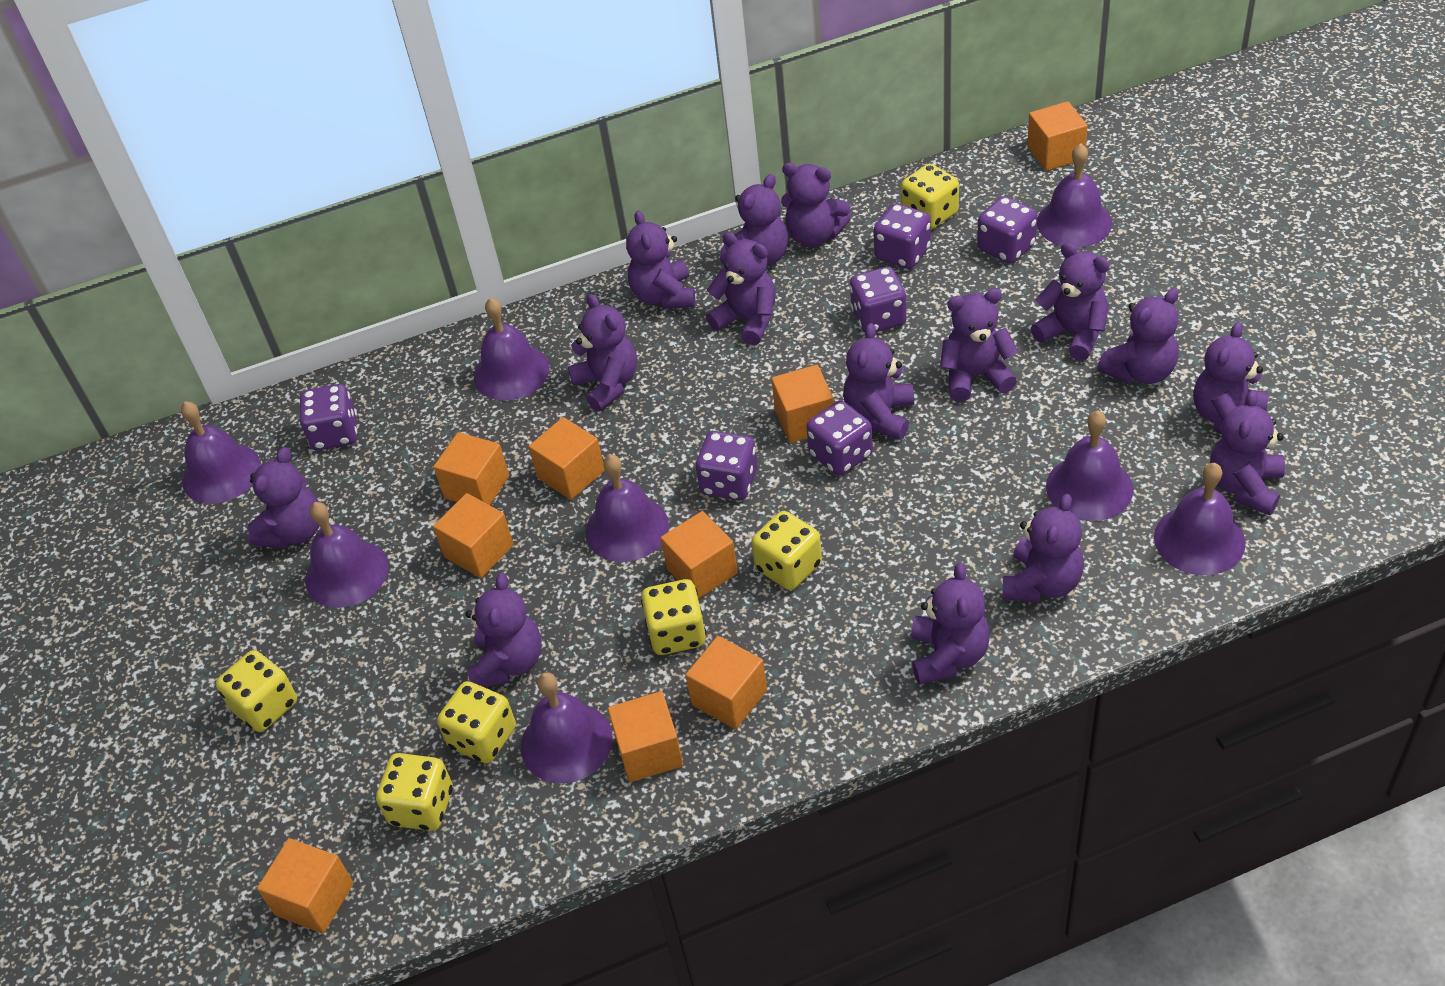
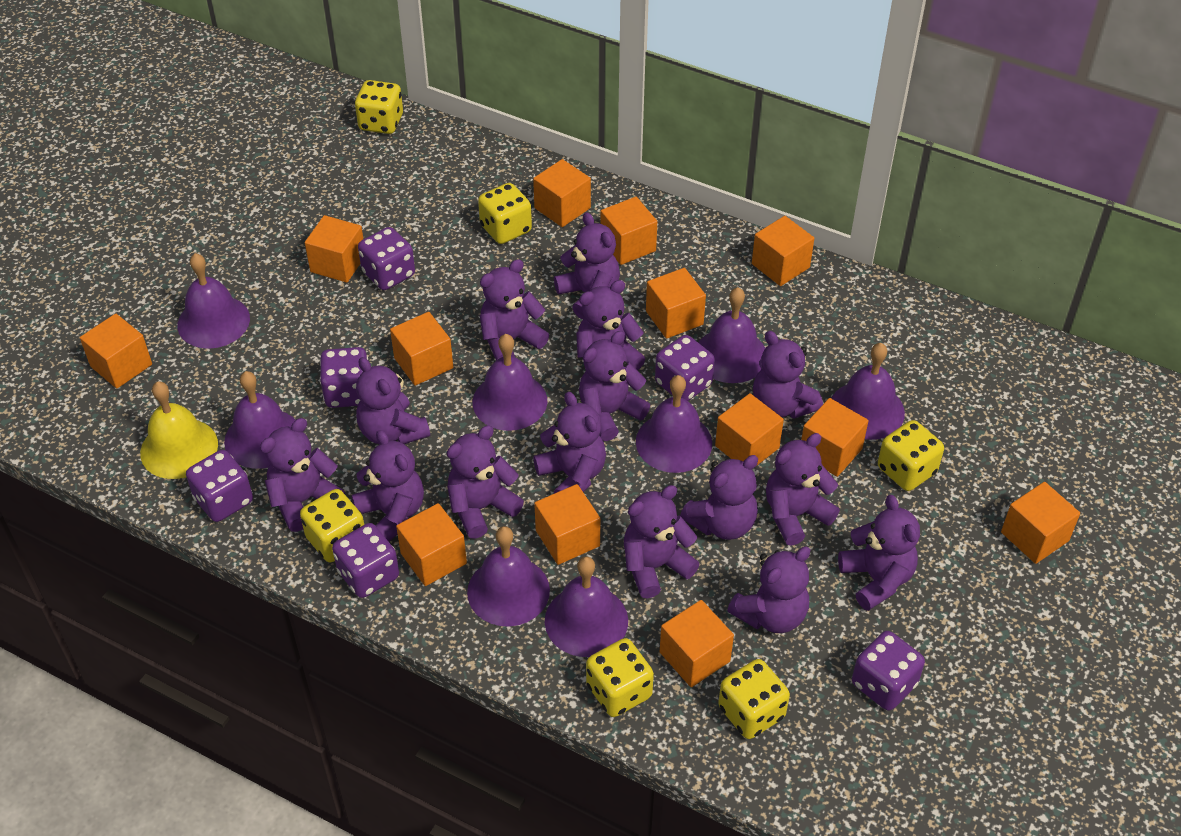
orange cube: [257,838,353,934] [433,432,509,505] [433,493,514,578] [529,417,605,500] [608,691,683,782] [661,511,738,599] [686,636,767,729] [771,365,834,443] [1027,101,1088,171] = 9 -> [80,314,152,389] [305,215,363,283] [390,312,453,386] [396,503,467,586] [533,159,591,227] [534,484,600,565] [600,197,657,265] [646,268,706,339] [660,600,734,687] [715,393,784,468] [752,216,814,286] [801,398,868,477] [1001,482,1080,564] = 13
yellow bell: none = 0 -> [140,381,218,479] = 1

